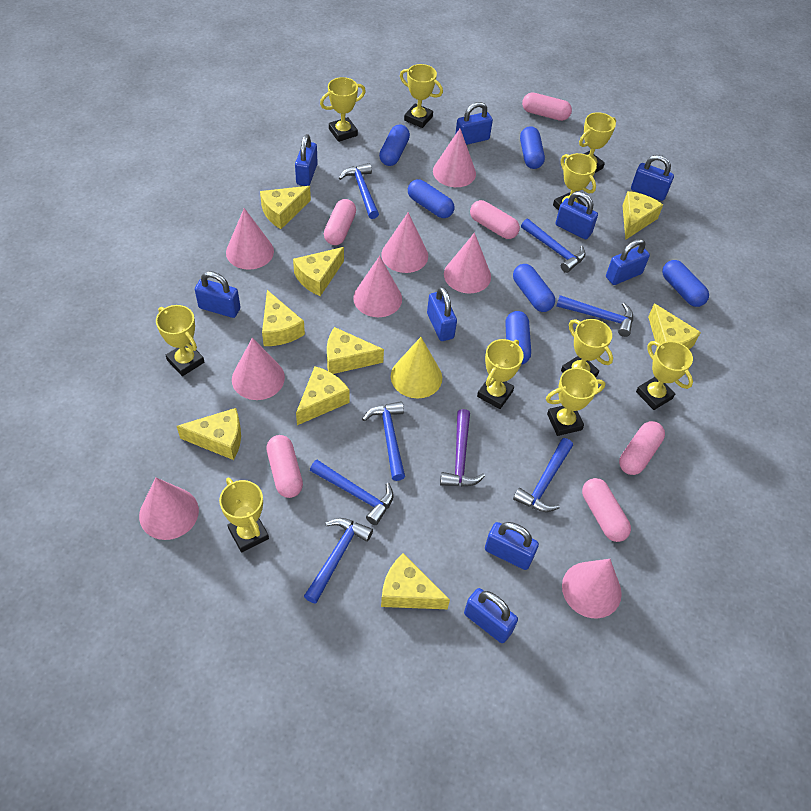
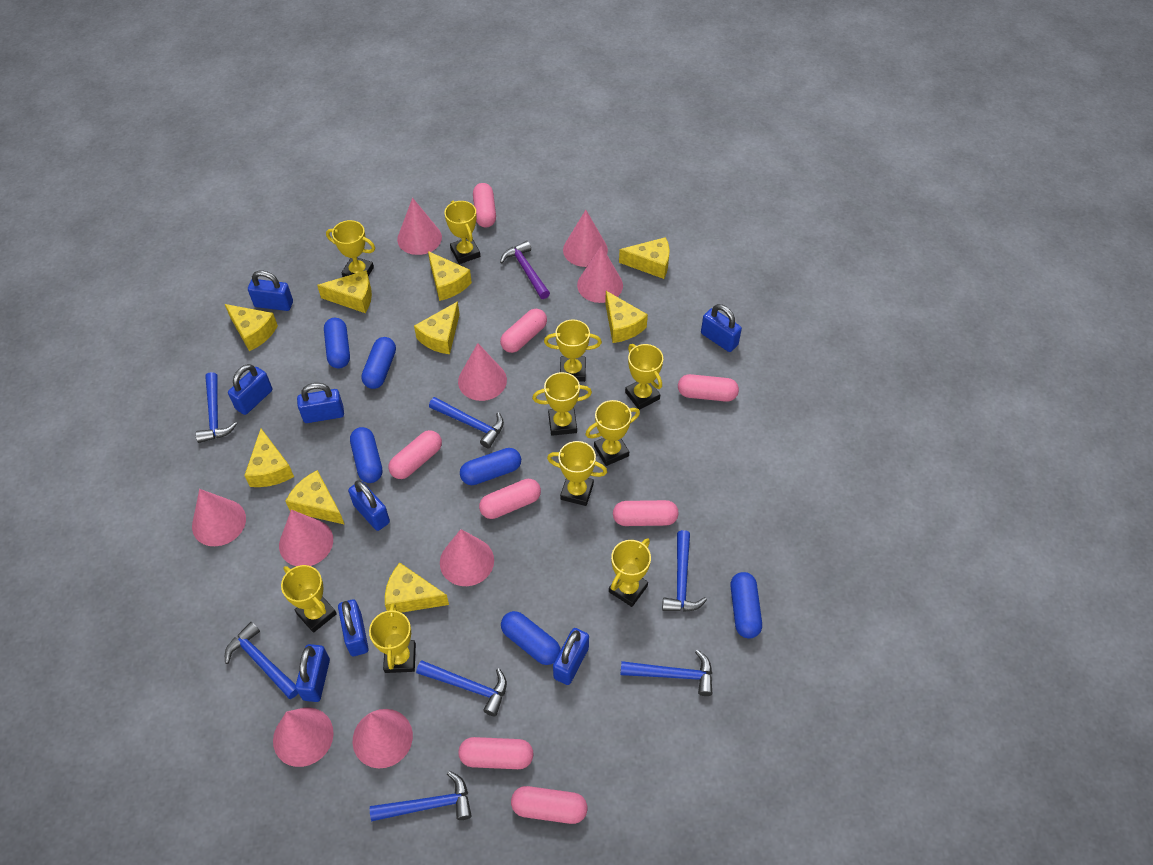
blue padlock: [195,271,240,318] [295,134,318,186] [427,287,457,341] [455,102,493,145] [464,588,518,643] [485,522,539,570] [556,191,598,239] [606,239,650,285] [631,155,674,201] = 9 -> [228,364,272,415] [248,271,293,311] [295,644,330,702] [297,383,344,423] [338,599,369,656] [348,480,390,531] [553,628,589,685] [701,304,742,352] = 8
pink capsule: [266,435,303,498] [324,199,356,245] [470,200,520,239] [522,93,572,121] [582,478,631,542] [619,421,665,475] = 6 -> [388,430,442,479] [458,737,534,769] [473,183,496,227] [479,479,541,519] [500,309,547,353] [511,786,587,824] [613,500,679,526] [678,374,739,402] = 8
pink cone: [139,478,199,540] [226,208,274,270] [232,338,285,400] [353,256,402,317] [381,212,428,273] [433,129,476,187] [444,233,491,293] [562,559,622,619] = 8 -> [192,489,246,546] [273,708,334,767] [279,509,333,566] [353,709,413,768] [397,198,442,255] [440,529,494,586] [458,343,507,401] [563,210,608,267] [577,245,623,303] = 9
yellow cone: [391,337,442,399] = 1 -> none = 0

